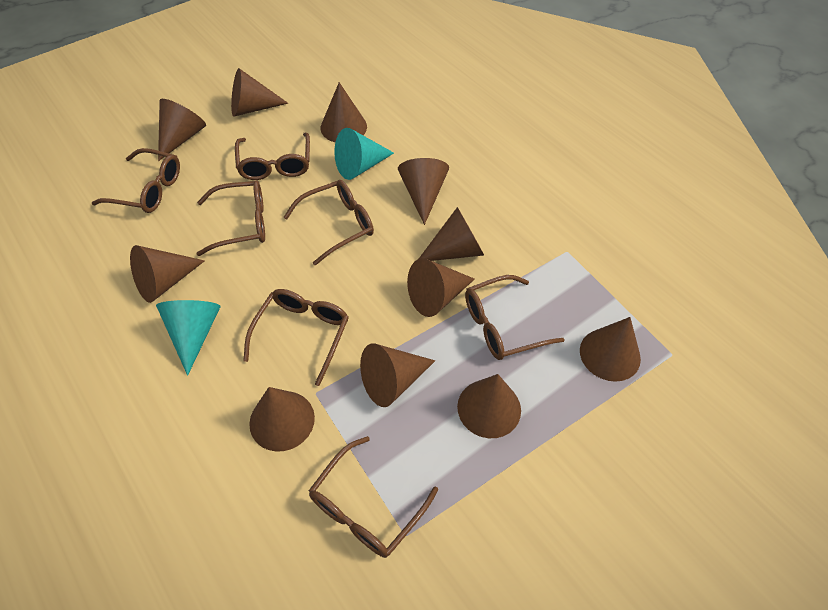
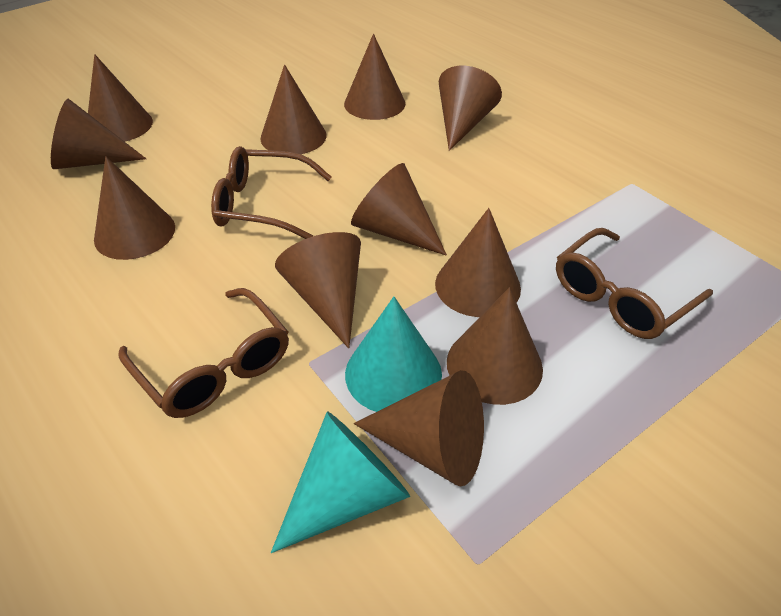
brown glasses: [92,148,180,213] [197,181,265,256] [235,133,310,180] [243,289,349,386] [284,180,374,265] [309,436,438,558] [465,275,565,360] = 7 -> [119,288,289,418] [211,146,332,239] [556,228,713,339] = 3

